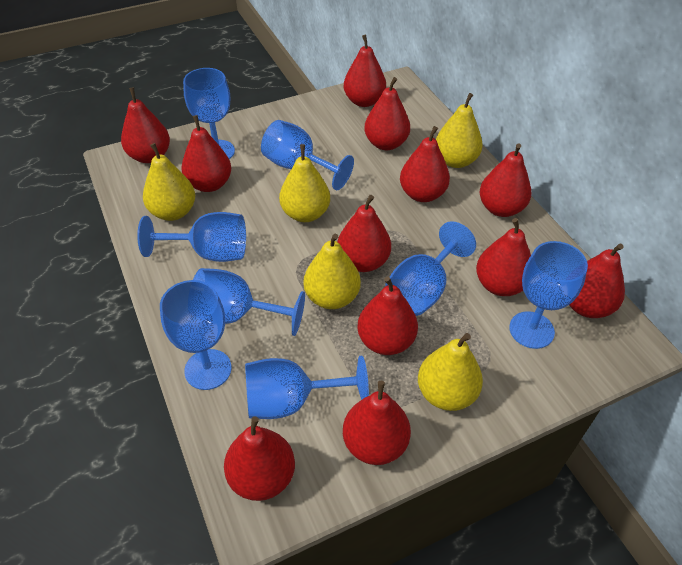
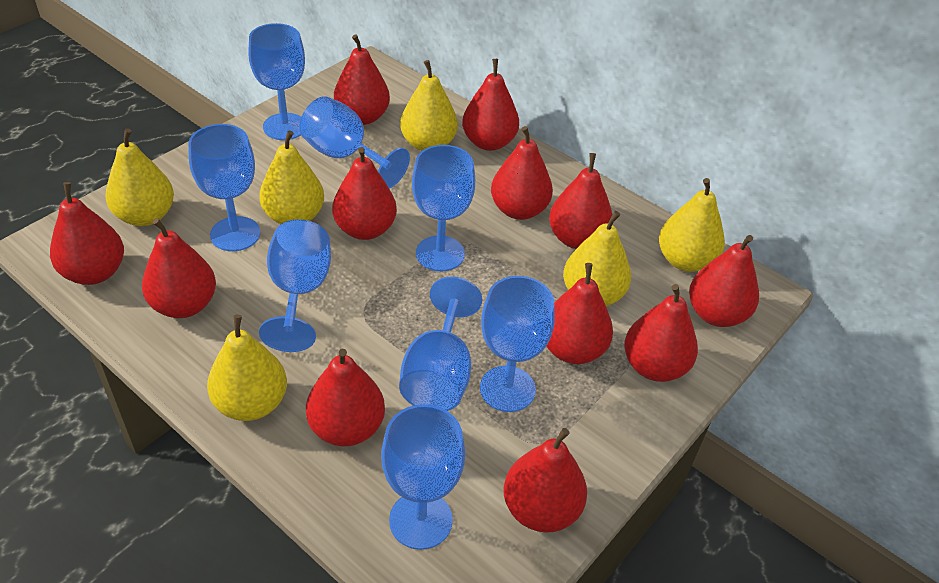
yellow pear: [143,143,195,221] [279,144,330,222] [304,234,361,309] [418,333,483,411] [436,93,483,168] = 5 -> [105,128,174,226] [207,314,287,421] [259,130,324,224] [400,60,458,151] [563,211,631,306] [659,178,725,272] = 6

